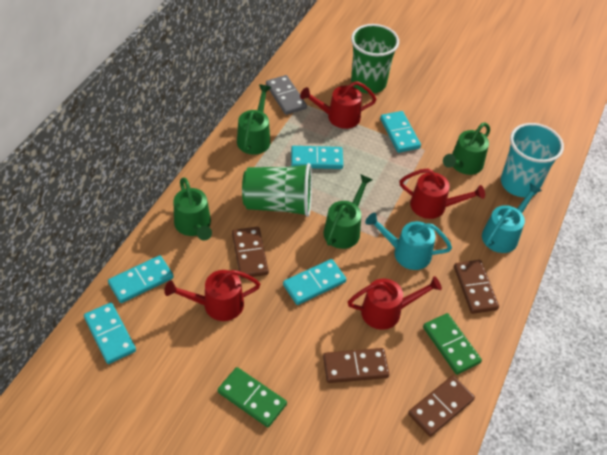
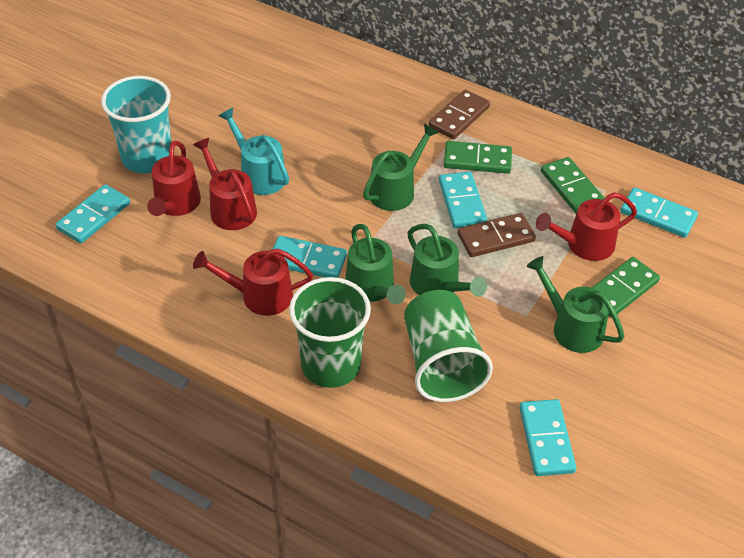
brown domino: [232,227,269,279] [323,348,389,383] [408,376,475,437] [454,260,499,314] = 4 -> [429,90,490,139] [458,213,536,257] = 2
green domino: [217,367,287,427] [423,313,482,375] = 2 -> [444,141,512,174] [541,157,604,213] [591,257,660,318] = 3
grey domino: [266,75,307,115] = 1 -> none = 0
turquoise watering can: [365,213,452,270] [482,183,542,253] = 2 -> [219,108,289,195] = 1

